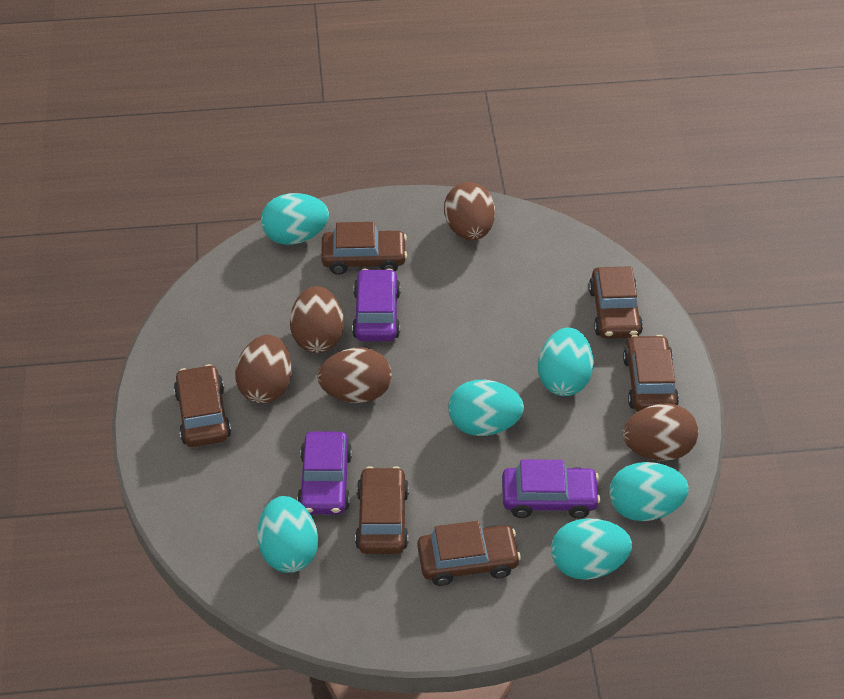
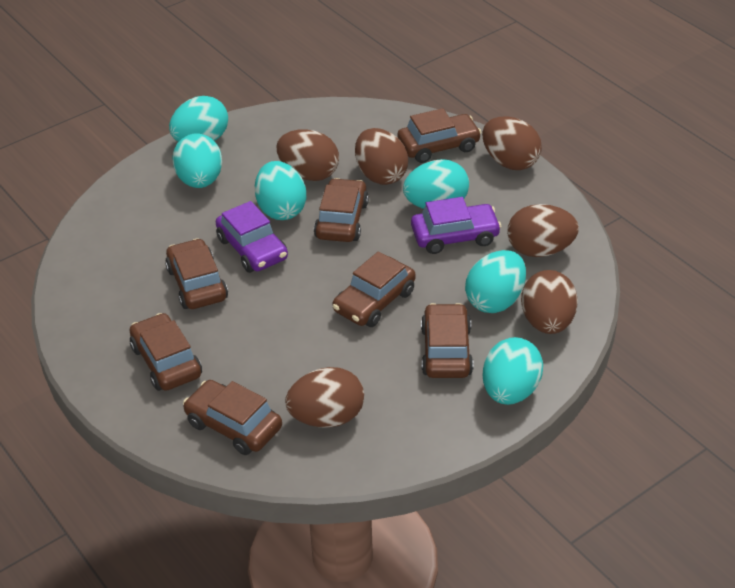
brown car: [174,364,231,447] [321,222,407,275] [355,466,409,554] [417,521,521,586] [589,267,643,339] [623,335,679,412] = 6 -> [130,313,202,391] [165,238,228,309] [183,380,282,455] [314,178,369,242] [333,251,416,327] [397,108,482,163] [421,303,473,378] = 7
brown egg: [235,335,292,404] [290,286,344,353] [317,347,391,403] [444,182,495,240] [622,403,698,461] = 5 -> [277,129,339,181] [285,367,364,428] [355,128,408,185] [482,116,542,170] [507,204,579,257] [521,270,578,334] = 6
purple car: [297,431,352,515] [352,269,401,341] [502,460,600,518] = 3 -> [216,201,288,273] [411,197,501,254] = 2

